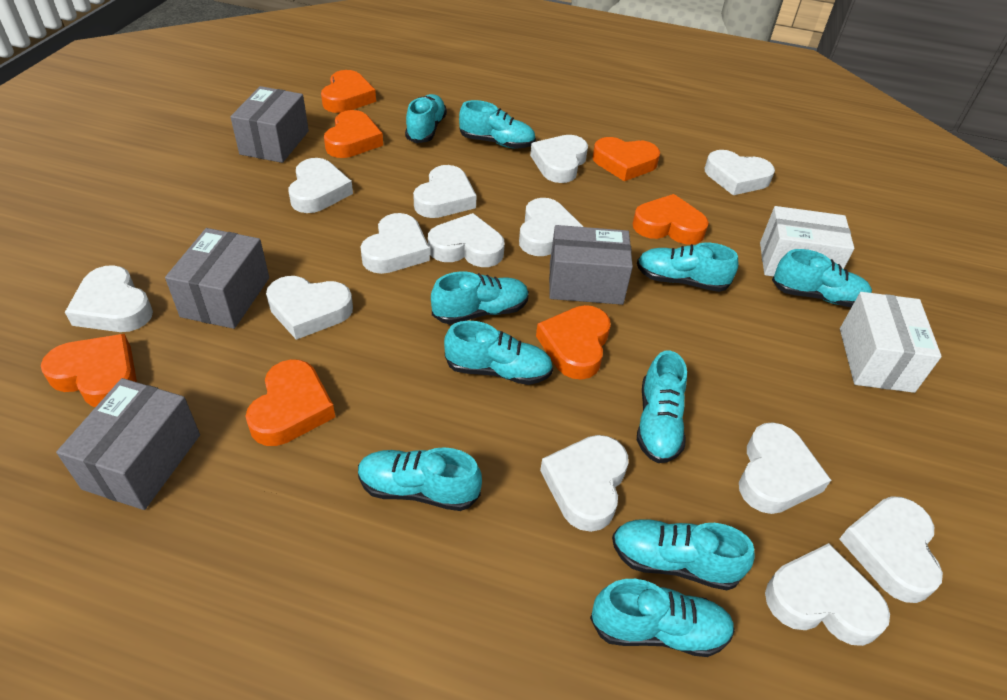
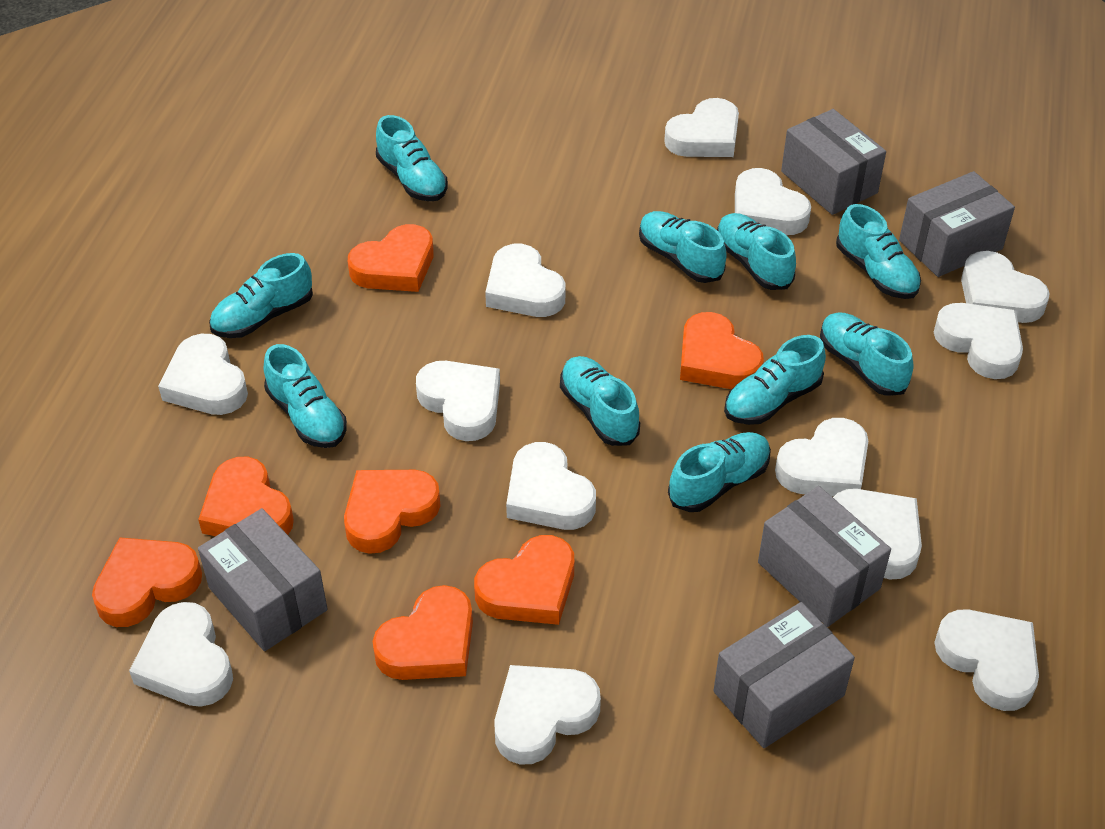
grey box: [56,378,200,510] [165,228,269,329] [230,86,309,163] [549,225,633,305] = 4 -> [198,508,327,651] [713,602,855,748] [758,486,891,627] [781,109,886,215] [899,171,1015,277] = 5
white box: [760,206,854,276] [840,292,942,393] = 2 -> none = 0

